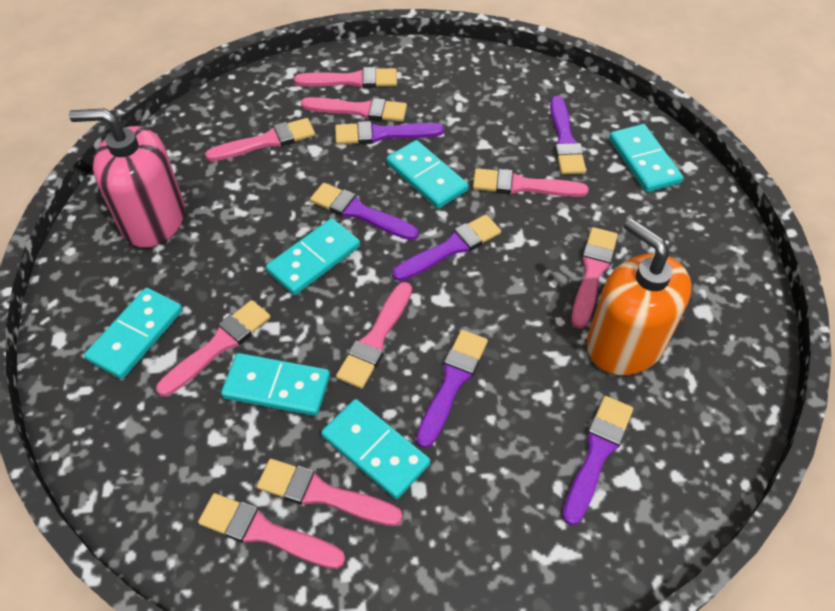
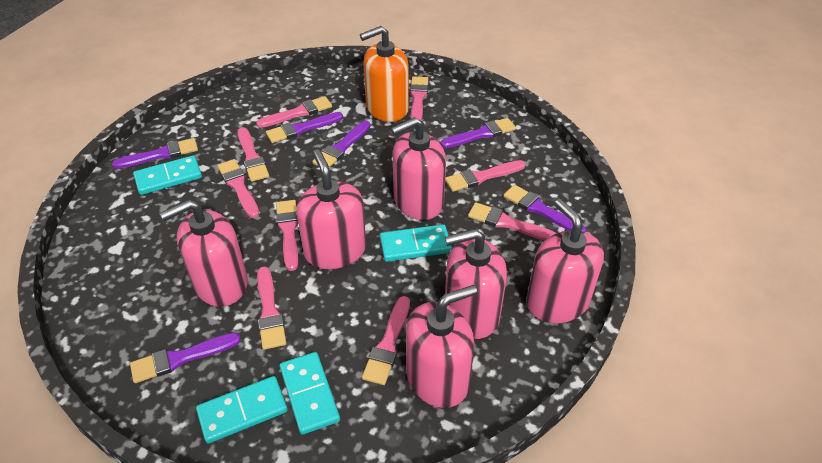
pink soap dispenser: [69,108,185,248] = 1 -> [160,200,248,307] [296,149,366,269] [391,117,446,220] [406,285,477,408] [445,229,507,339] [526,199,604,323] = 6
turquoise domino: [84,288,183,379] [221,353,330,416] [266,218,360,295] [321,399,430,499] [386,140,469,209] [609,124,683,192] = 6 -> [134,155,202,195] [196,376,288,443] [280,352,340,435] [380,224,452,262] = 4

